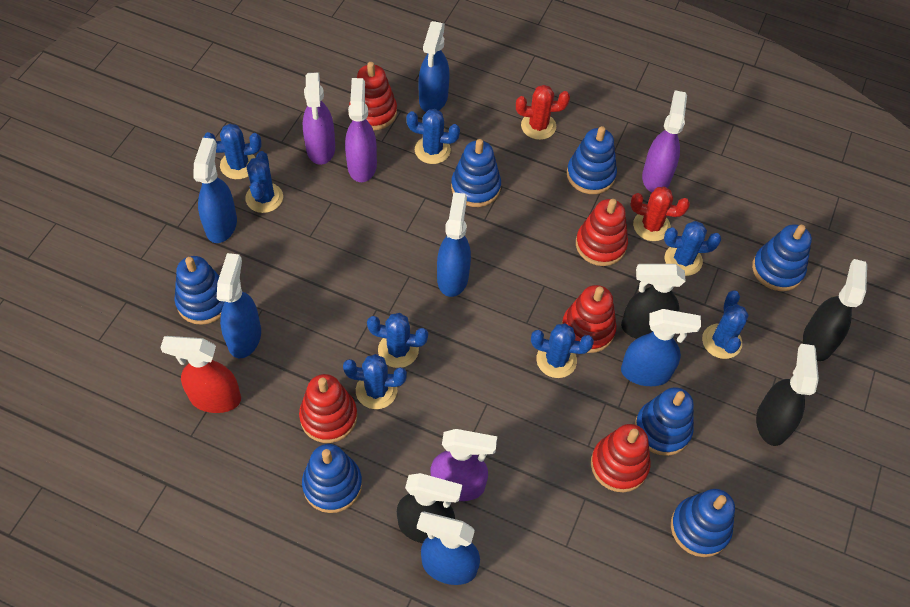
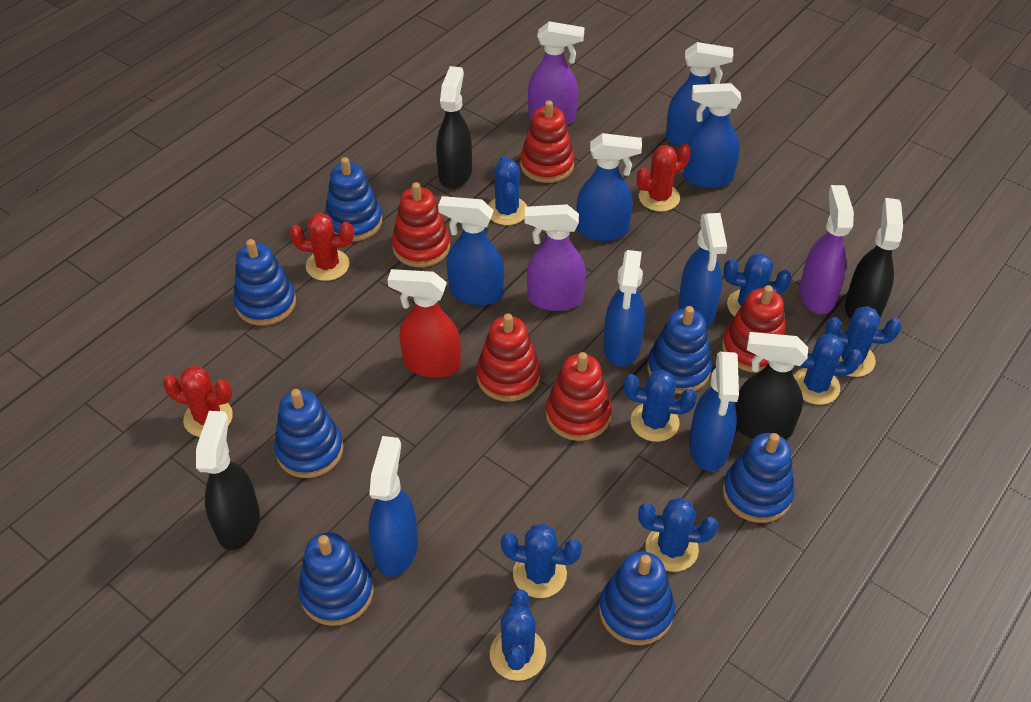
blue spray bottle: [193,138,237,243] [217,253,261,358] [417,511,480,585] [419,21,449,112] [437,192,471,297] [621,309,701,386] = 6 -> [369,436,418,577] [438,196,504,305] [576,133,642,241] [603,250,645,367] [666,42,733,146] [678,213,727,328] [683,83,741,188] [689,352,739,471] = 8
purple spray bottle: [303,72,335,165] [345,78,377,182] [431,429,497,501] [642,90,687,192] = 4 -> [525,204,586,311] [528,21,585,125] [799,185,854,314] = 3
red cactus: [516,85,570,140] [630,187,690,241] = 2 -> [163,366,233,437] [289,212,354,281] [637,143,691,212] = 3

